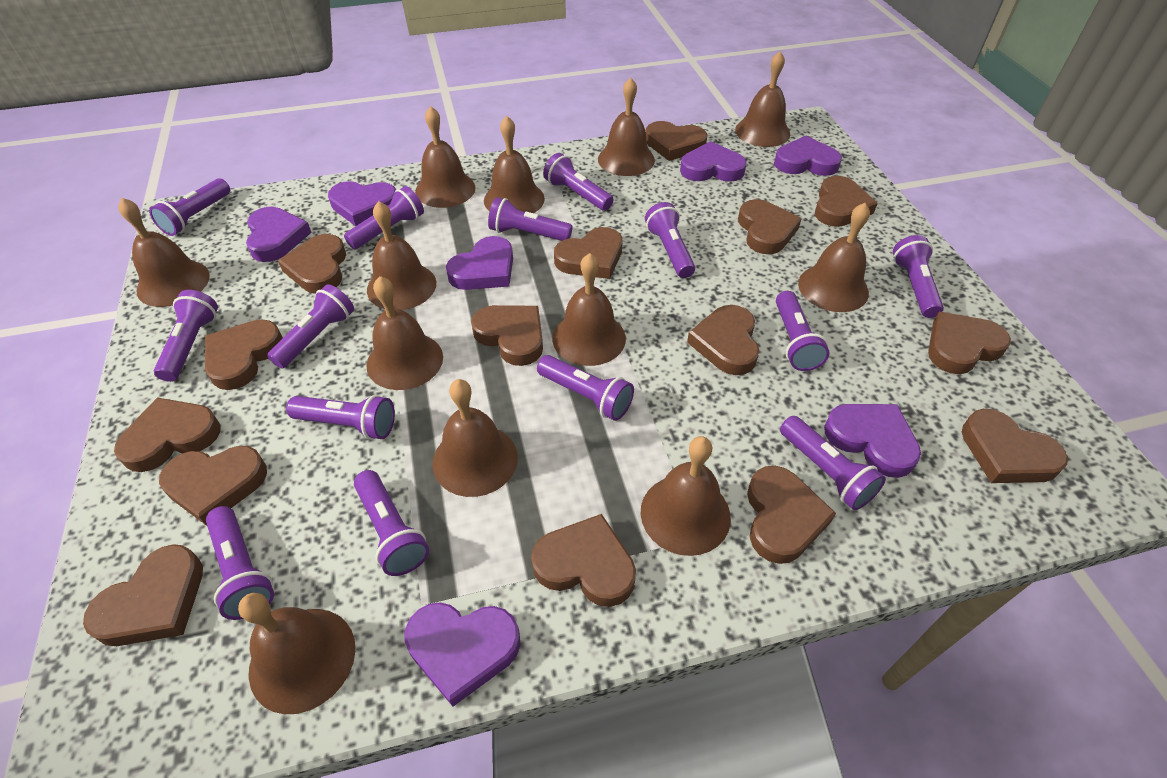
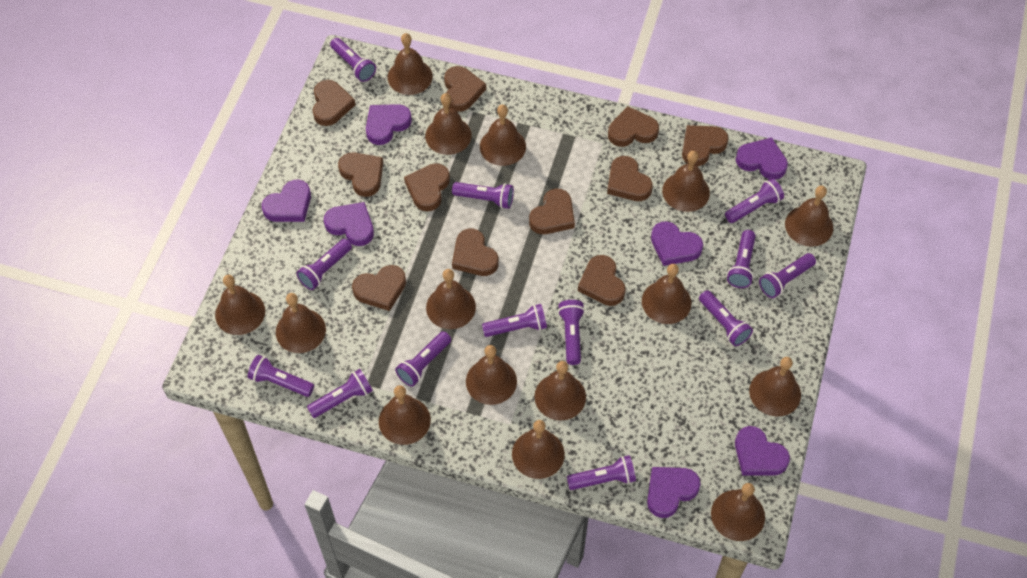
brown bell: [118,198,210,307] [238,593,355,714] [366,276,443,390] [367,201,436,310] [415,106,476,208] [432,379,518,497] [484,115,545,213] [552,253,626,366] [598,77,655,176] [640,436,731,556] [735,51,790,147] [798,203,870,312] = 12 -> [215,275,265,335] [276,293,326,353] [379,385,431,445] [388,33,433,95] [425,93,471,155] [426,269,476,329] [466,345,517,405] [480,104,526,166] [512,420,565,479] [534,361,586,421] [642,264,691,324] [662,151,710,212] [711,483,765,541] [749,357,801,416] [785,186,833,247] = 15
brown heart: [83,544,203,646] [114,397,220,472] [159,446,267,526] [205,320,283,390] [278,234,346,293] [471,305,543,366] [531,514,636,607] [554,227,623,279] [646,121,707,161] [687,305,759,375] [738,199,802,254] [747,466,836,564] [815,176,878,227] [928,312,1011,374] [962,409,1068,483] = 15 -> [313,80,356,126] [338,152,383,197] [352,265,406,311] [404,163,450,211] [444,66,486,112] [452,229,499,276] [529,189,575,234] [578,255,626,306] [607,156,653,201] [608,106,659,147] [682,125,729,166] = 11
purple flashlight: [149,178,230,236] [154,290,218,382] [206,506,274,620] [267,284,354,369] [286,395,395,440] [344,186,424,249] [354,470,429,576] [488,197,572,241] [537,355,634,421] [543,153,614,211] [645,202,695,278] [776,291,830,371] [780,416,886,510] [893,235,944,318] = 14 -> [248,355,314,397] [296,239,352,290] [307,369,373,418] [330,38,376,82] [395,331,451,387] [452,182,514,209] [482,304,547,337] [558,300,585,365] [567,455,636,490] [699,290,753,346] [725,178,784,223] [727,230,756,288] [759,253,816,298] = 13

